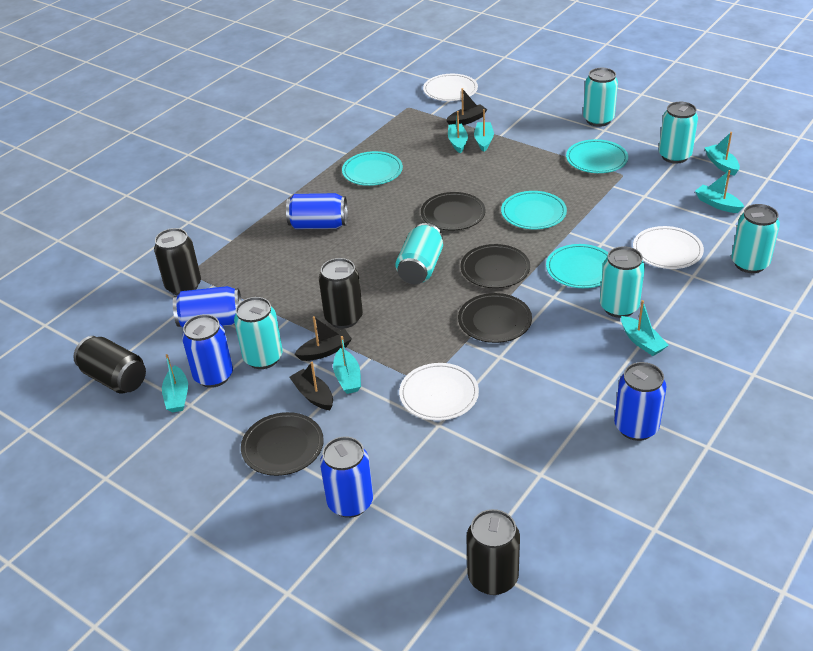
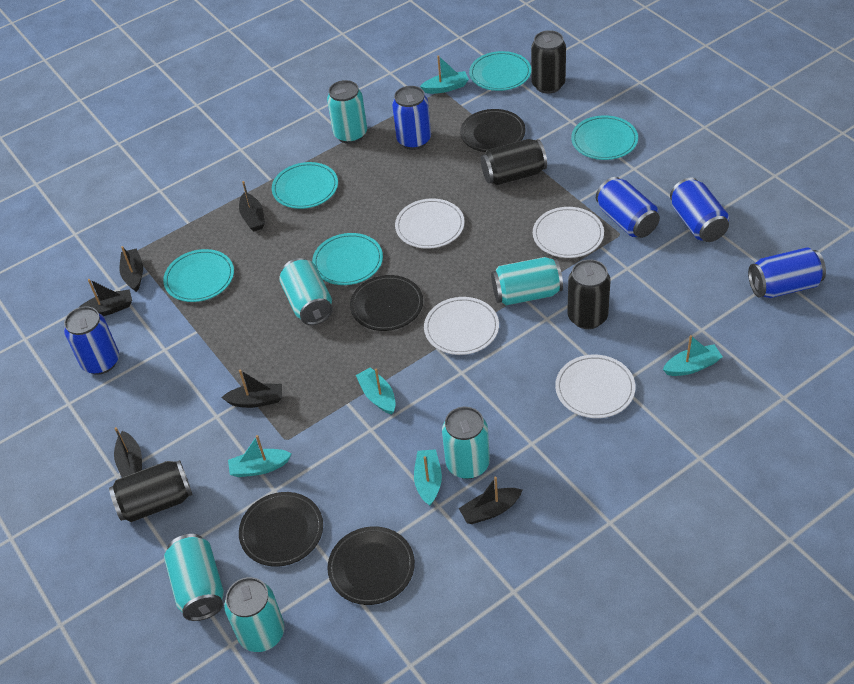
black boat: [289,362,333,410] [295,316,352,361] [446,88,487,125] = 3 -> [78,279,132,316] [114,427,142,477] [119,246,143,292] [221,370,282,408] [239,181,265,231] [459,477,522,524] = 6
turquoise boat: [162,354,188,412] [333,336,361,394] [448,111,468,154] [474,109,494,152] [621,300,669,356] [695,170,744,213] [705,132,740,176] = 7 -> [228,435,292,477] [356,367,396,414] [414,449,442,506] [420,55,469,94] [663,335,723,376] = 5
turquoise plate: [342,151,403,186] [501,191,567,229] [546,244,609,288] [566,139,628,173] = 4 -> [163,249,234,302] [272,162,338,209] [312,233,383,285] [469,51,531,91] [571,115,638,160] = 5
white plate: [399,363,479,421] [423,74,478,101] [633,226,704,269] = 3 -> [395,198,465,249] [424,297,499,355] [533,207,604,258] [555,354,635,418] = 4

